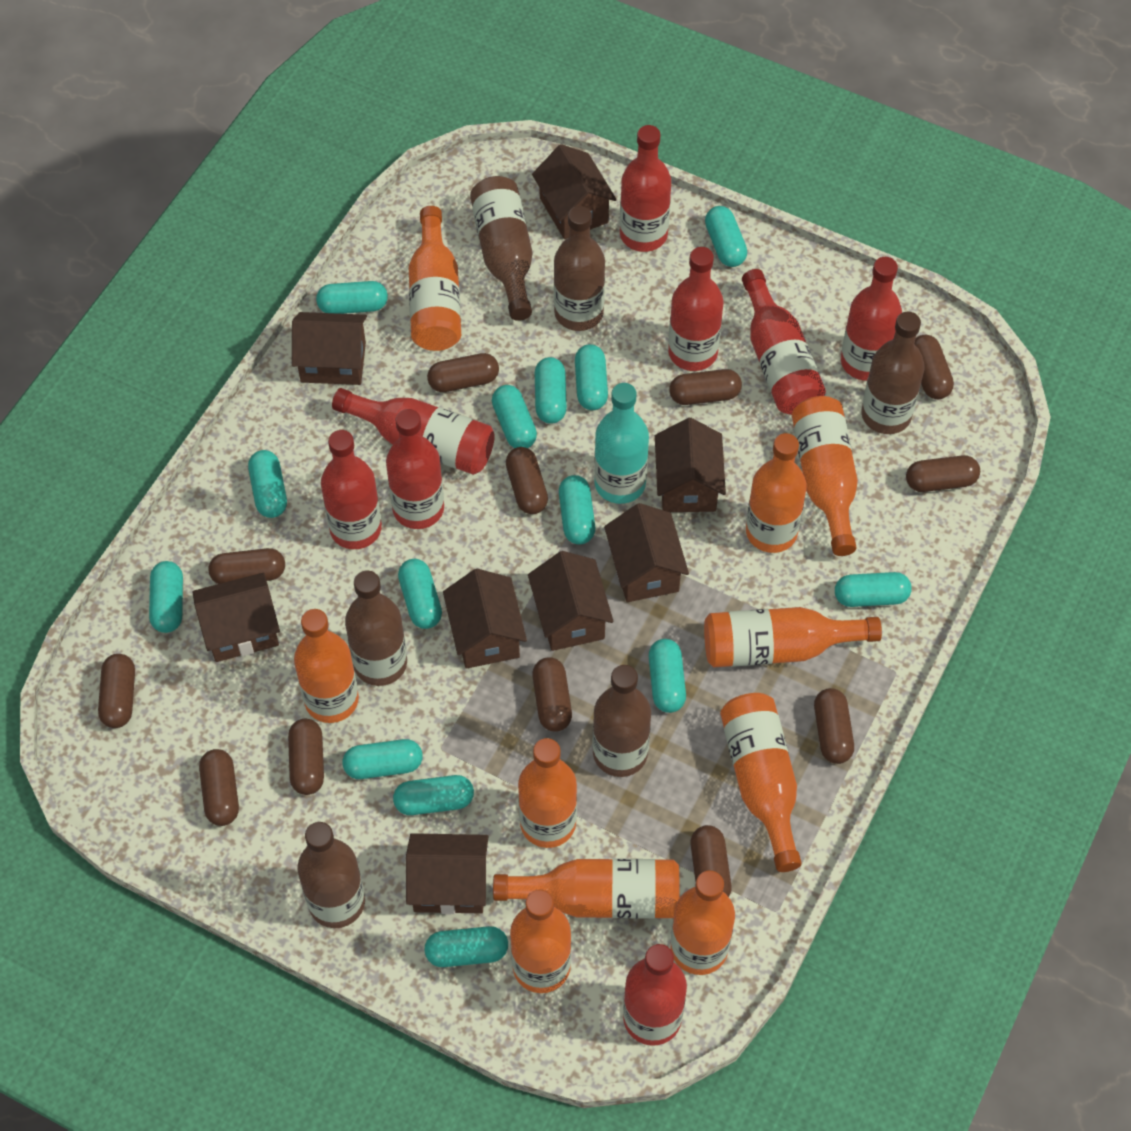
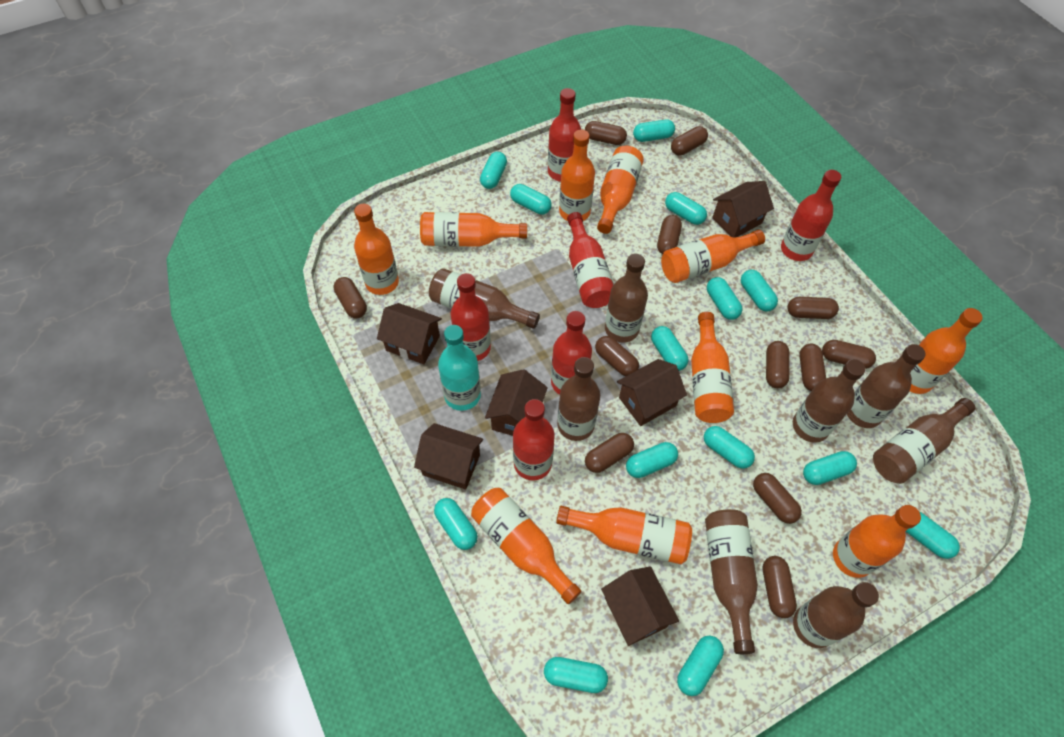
brown bottle: [298,822,365,928] [345,570,407,686] [470,176,532,321] [554,206,605,331] [592,665,651,777] [861,311,925,434] = 6 -> [429,268,540,329] [557,357,600,441] [605,254,648,343] [705,509,758,654] [793,359,865,443] [793,582,879,648] [847,344,926,428] [873,398,975,484] = 8
brown house: [192,573,280,662] [292,312,367,385] [406,833,488,914] [443,569,527,669] [528,551,614,651] [532,144,617,239] [604,503,689,602] [655,418,726,512] = 8 -> [377,303,442,364] [414,423,483,489] [485,369,548,436] [601,566,679,646] [617,359,687,426] [712,181,774,237] = 6
red bottle: [321,430,382,549] [332,388,495,475] [386,409,444,529] [620,125,671,252] [623,944,687,1046] [668,247,723,371] [742,269,826,415] [841,257,902,381] = 8 -> [451,273,491,361] [513,399,555,480] [548,88,581,182] [551,311,592,395] [567,212,613,308] [781,170,841,261] = 6

